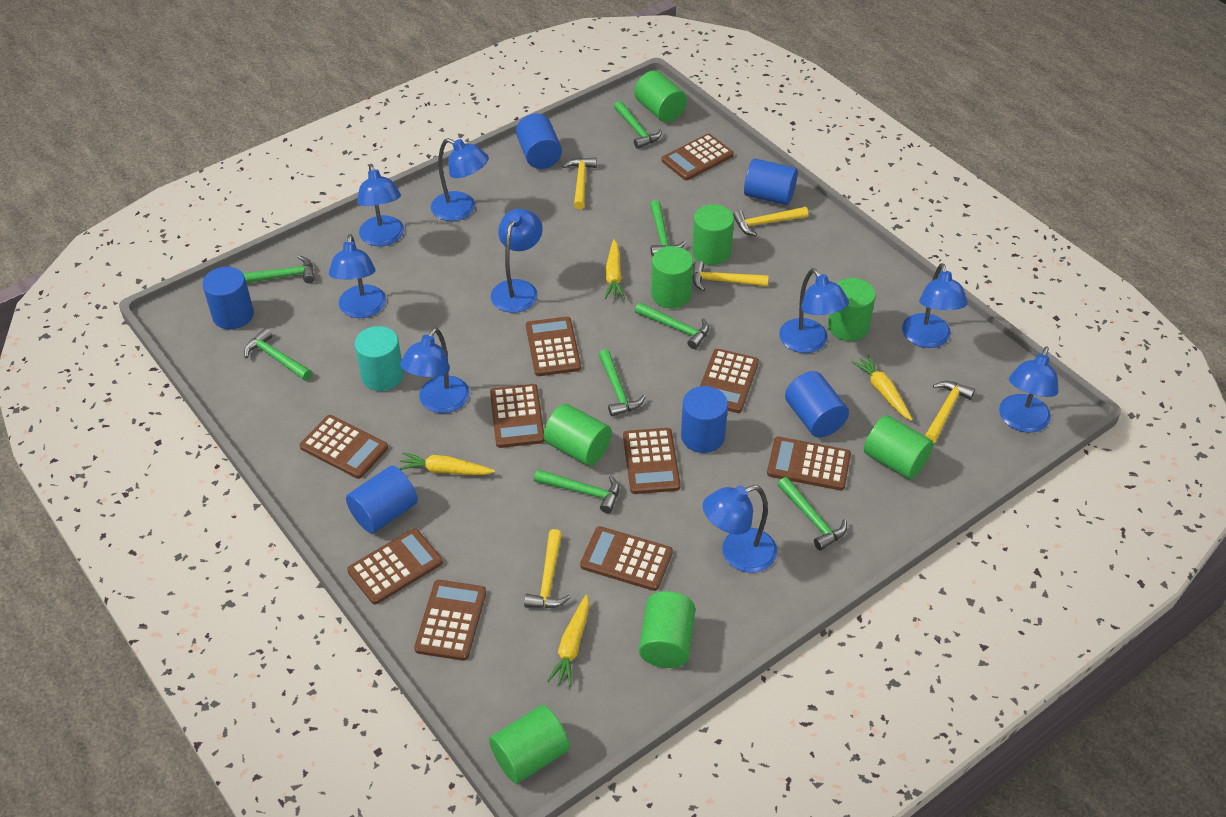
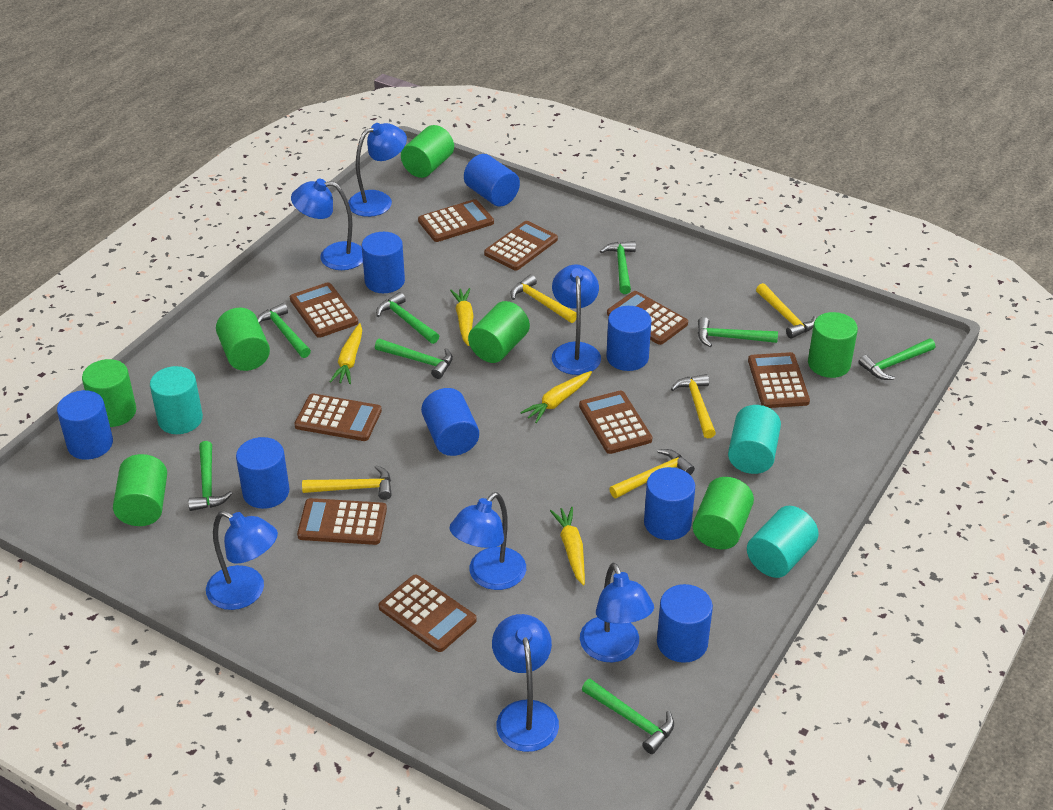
blue cylinder: [202,267,254,329] [346,466,418,533] [516,114,562,169] [681,386,728,453] [744,158,798,205] [785,371,849,438] = 6 -> [57,390,113,460] [236,437,289,509] [362,232,405,293] [421,388,479,456] [464,154,520,207] [606,306,651,371] [644,467,695,540] [657,584,713,663] = 8
blue lamp: [329,234,386,318] [357,164,404,246] [400,327,470,413] [431,138,489,221] [491,209,543,313] [703,485,777,573] [779,268,849,353] [902,263,968,348] [999,346,1058,433] = 9 -> [206,511,278,610] [291,179,363,270] [348,123,407,217] [449,492,526,590] [492,614,559,752] [552,264,601,375] [580,563,654,662] = 7
brown calculator: [300,415,388,479] [347,528,443,605] [414,580,486,661] [490,384,545,448] [526,317,581,376] [580,526,673,591] [623,428,681,494] [662,133,734,180] [700,349,759,413] [767,437,851,490] = 10 -> [290,282,358,338] [294,393,382,441] [297,498,387,545] [379,575,477,652] [418,199,494,242] [484,221,558,271] [579,390,652,454] [607,291,688,345] [748,352,810,408] = 9
green cylinder: [489,705,570,783] [544,404,612,466] [634,70,687,122] [639,591,695,668] [651,246,693,308] [692,204,734,265] [828,278,876,341] [864,415,933,479] = 8 -> [82,359,136,427] [113,454,167,526] [216,308,270,371] [401,125,454,178] [468,301,530,363] [692,477,754,549] [808,312,858,378] = 7
turquoise cylinder: [355,326,404,391] = 1 -> [150,366,203,434] [728,405,781,474] [747,506,819,578] = 3

